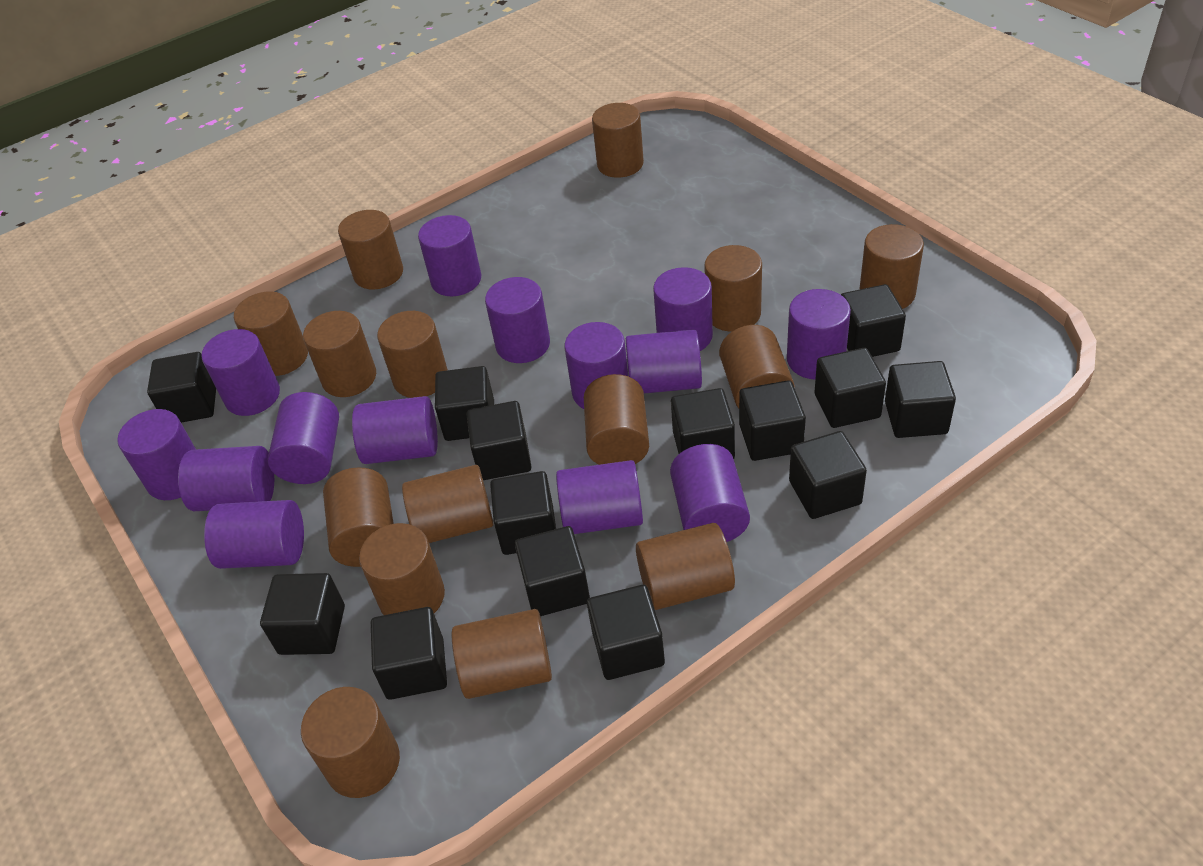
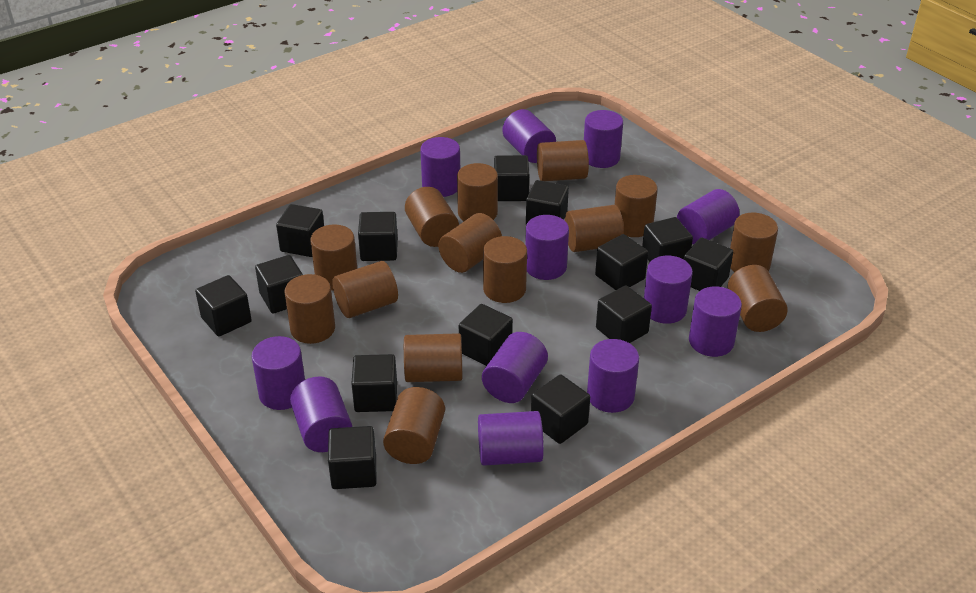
brown cylinder: [234,291,308,376] [301,687,400,798] [303,311,376,397] [323,467,394,567] [338,210,403,290] [359,523,445,615] [377,311,448,398] [402,465,494,543] [452,609,552,699] [584,374,649,465] [592,103,644,178] [636,523,735,610] [704,245,762,332] [719,325,795,408] [859,224,924,309] = 15 -> [285,274,335,344] [310,225,357,290] [333,261,398,318] [383,387,445,464] [404,333,462,382] [405,187,459,247] [438,213,502,273] [457,163,498,221] [483,236,527,303] [537,140,589,181] [565,205,624,252] [614,175,658,237] [727,265,788,332] [730,213,778,272] = 14
purple cylinder: [117,409,196,500] [178,446,274,511] [201,329,280,416] [204,500,304,569] [267,392,339,484] [352,396,438,464] [418,215,481,296] [485,277,550,363] [556,460,643,534] [565,322,628,409] [626,329,702,393] [653,267,713,351] [670,444,750,542] [787,289,851,379] = 14 -> [251,336,305,410] [290,376,352,452] [420,137,460,197] [478,411,544,466] [482,332,548,403] [502,109,556,163] [525,215,569,280] [584,110,623,168] [587,339,639,413] [644,256,693,324] [677,189,740,244] [689,287,742,357] = 12

